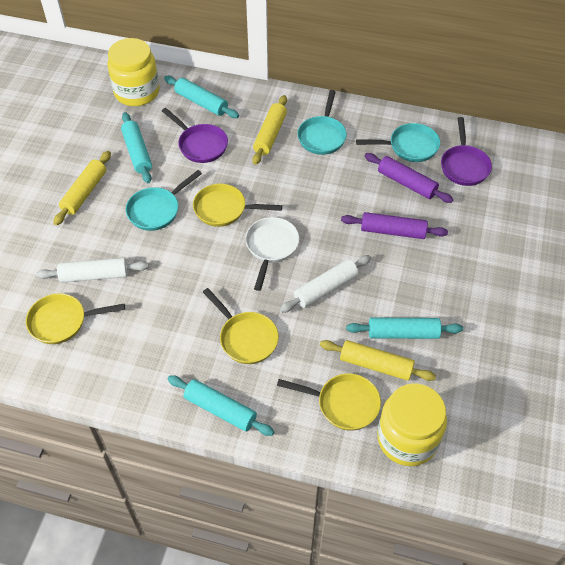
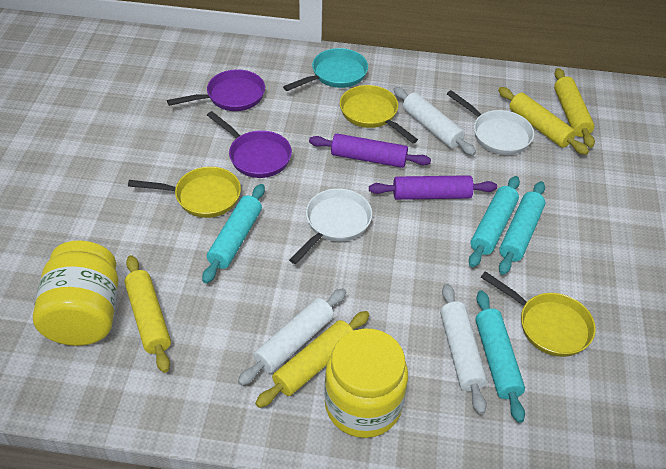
turquoise pan: [126,170,202,231] [297,90,347,155] [356,123,440,162] = 3 -> [283,48,368,91] = 1
white pan: [245,217,299,291] = 1 -> [289,188,372,264] [447,90,534,155] = 2
white rolling pin: [36,258,149,283] [279,255,371,313] = 2 -> [238,288,346,386] [393,87,476,156] [440,284,487,414] = 3
yellow pan: [26,293,125,344] [193,184,282,227] [203,288,279,364] [277,373,381,431] = 4 -> [128,167,241,218] [340,85,418,143] [481,271,596,357] = 3
yellow rolling pin: [53,151,111,225] [252,95,287,165] [320,340,436,381] = 3 -> [125,255,171,373] [255,311,369,408] [498,87,589,155] [554,68,595,148] = 4

